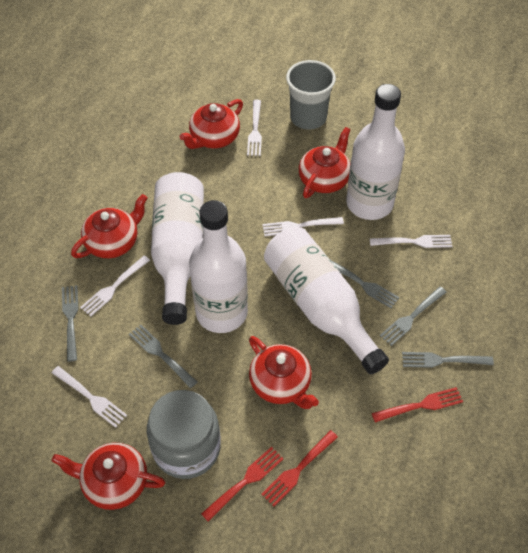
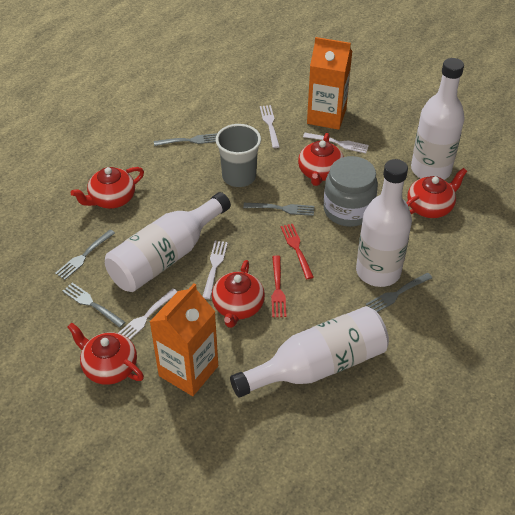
orange carton: none = 0 -> [150,283,218,396] [307,37,352,130] = 2
red fork: [201,447,283,522] [261,430,338,506] [372,387,463,423] = 3 -> [271,255,287,317] [281,224,314,279] = 2
white fork: [52,366,127,428] [80,255,150,316] [247,100,262,156] [262,217,344,237] [370,235,453,248] = 5 -> [118,288,178,339] [203,241,228,299] [260,105,280,148] [303,133,369,153] = 4

